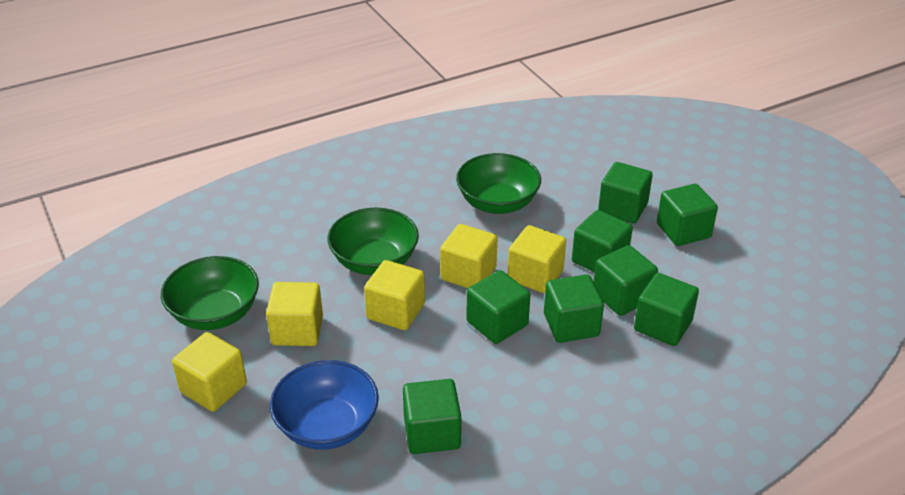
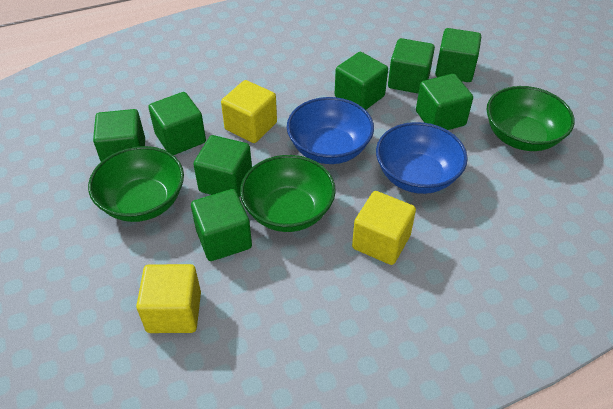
blue bowl: [270,360,379,450] = 1 -> [287,97,374,164] [376,122,468,194] = 2
yellow cube: [172,332,247,412] [266,282,323,346] [364,260,425,330] [440,224,497,288] [508,225,566,293] = 5 -> [136,264,201,333] [221,80,277,143] [352,191,416,265] = 3

